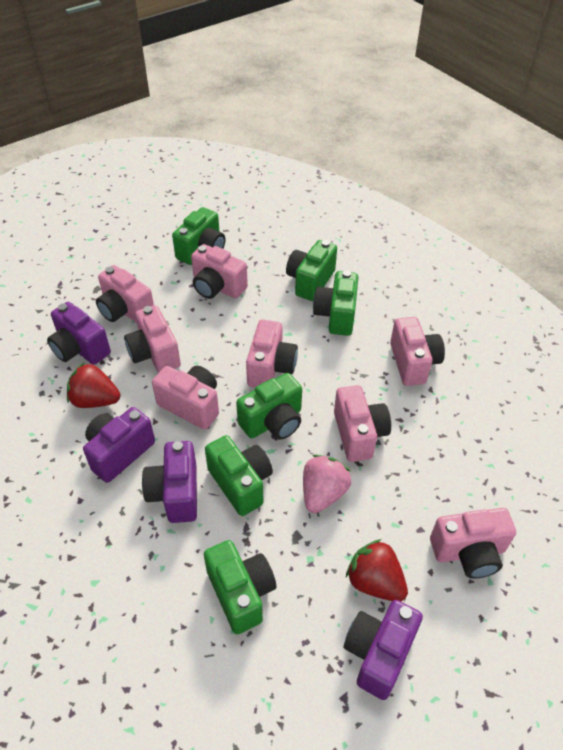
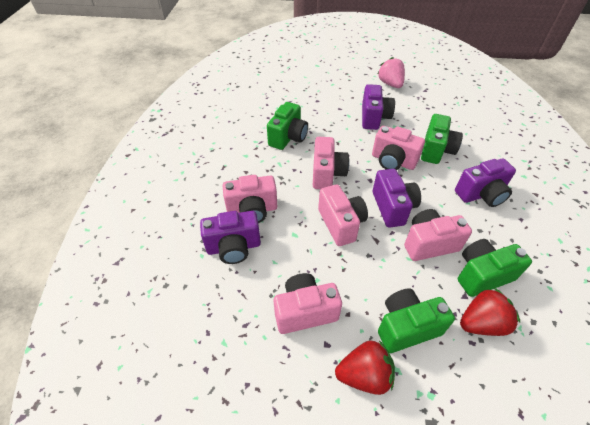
green camera: [172,207,225,265] [204,540,277,634] [205,435,273,516] [236,373,302,440] [286,240,337,301] [313,270,358,336] = 6 -> [267,102,308,150] [378,288,455,353] [421,114,463,164] [458,239,532,297] = 4
pink camera: [96,265,154,323] [124,305,181,373] [152,366,219,430] [191,244,248,299] [246,320,298,388] [334,385,391,462] [390,317,445,386] [430,508,516,579] = 8 -> [223,175,277,223] [274,273,342,334] [313,137,349,189] [318,184,368,246] [372,126,425,170] [404,209,472,261] = 6

